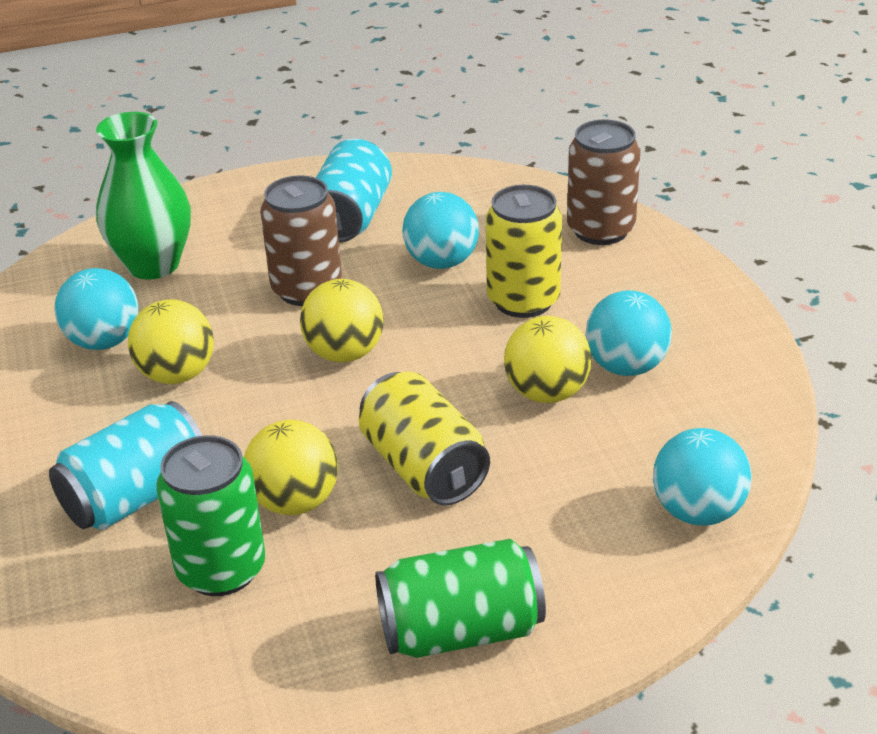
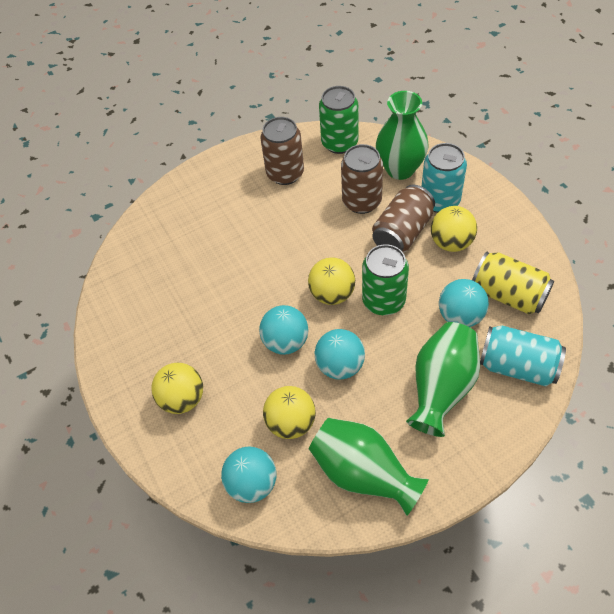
brown can: [260,175,342,306] [567,119,640,245] = 2 -> [260,117,304,185] [341,144,383,214] [372,185,435,253] = 3
green vase: [96,112,191,280] = 1 -> [309,418,429,516] [376,91,429,180] [406,322,480,437] = 3
yellow can: [359,372,490,505] [486,185,562,318] = 2 -> [472,252,554,314] = 1

